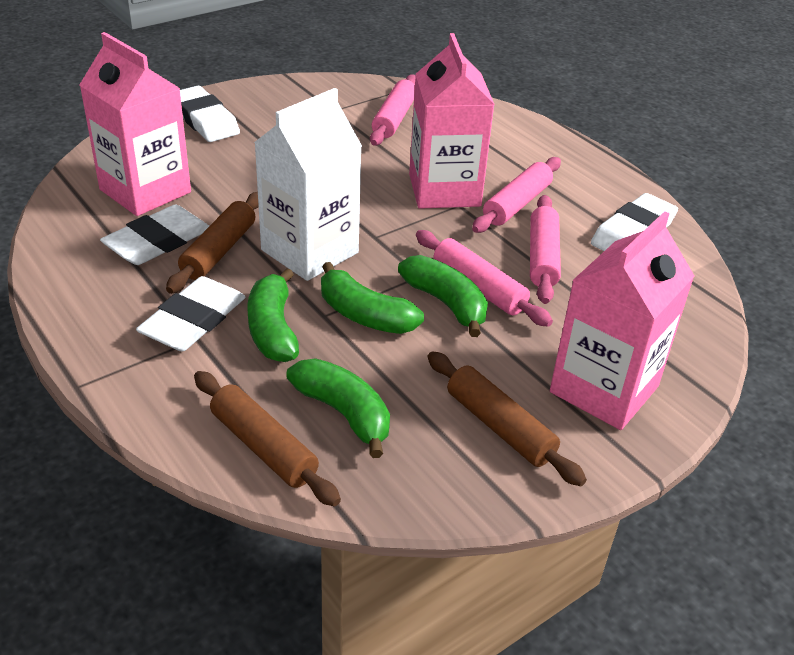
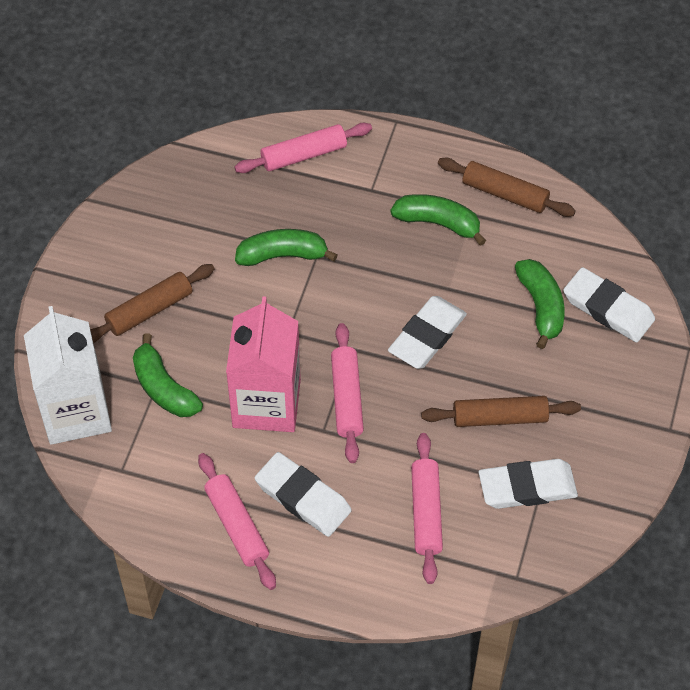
pink carton: [79,32,191,216] [409,33,495,209] [550,211,695,430] = 3 -> [226,296,301,432] = 1

